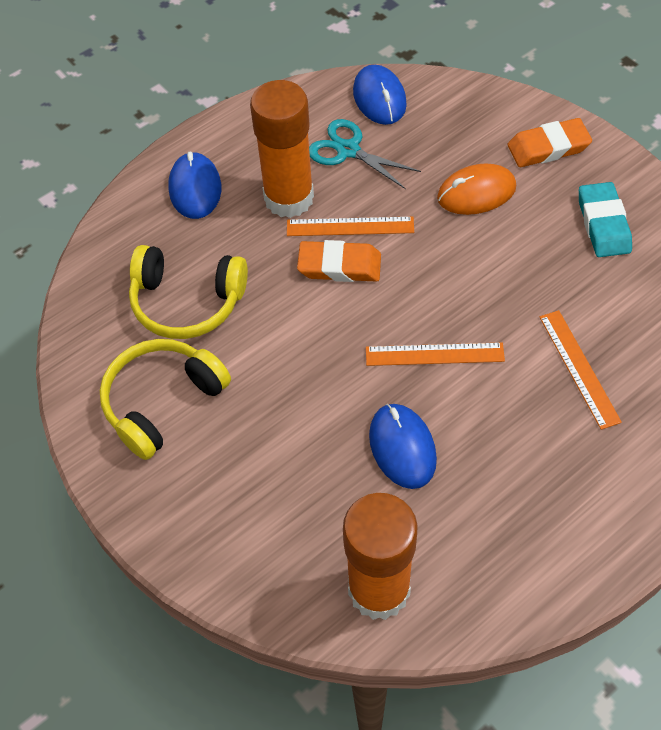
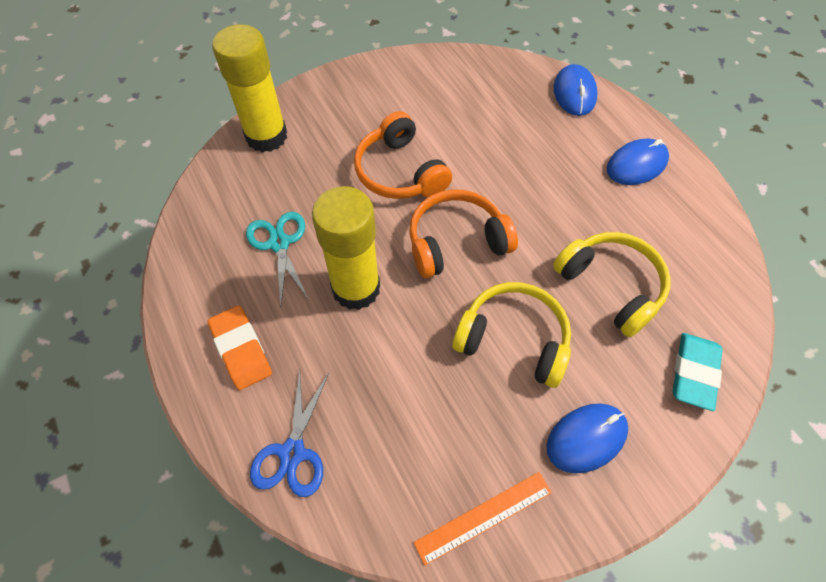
blue scissors: none = 0 -> [250,370,329,497] = 1
orange eraser: [297,240,381,282] [508,118,592,167] = 2 -> [208,306,272,390] = 1
orange glue stick: [250,80,314,218] [343,493,418,620] = 2 -> none = 0
orange headphones: none = 0 -> [354,111,452,199] [409,189,518,278] = 2
orange mouse: [437,164,516,215] = 1 -> none = 0
orange ruler: [287,217,414,236] [366,343,505,366] [539,310,622,430] = 3 -> [414,472,552,565] = 1
yellow glue stick: none = 0 -> [212,24,287,153] [312,186,380,310] = 2

